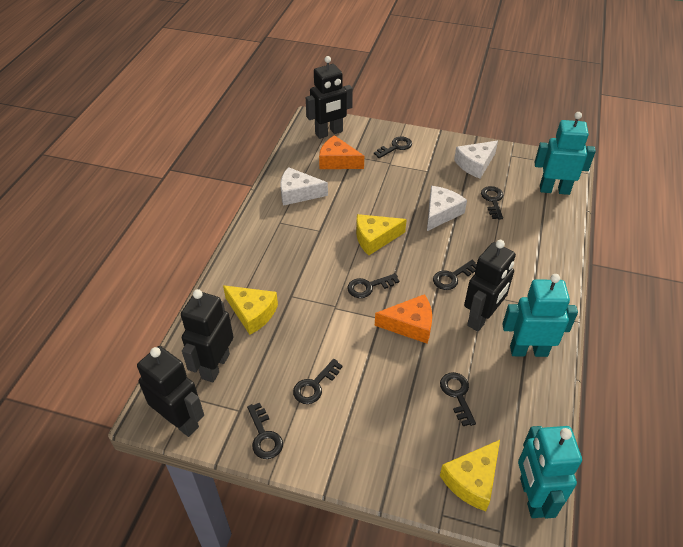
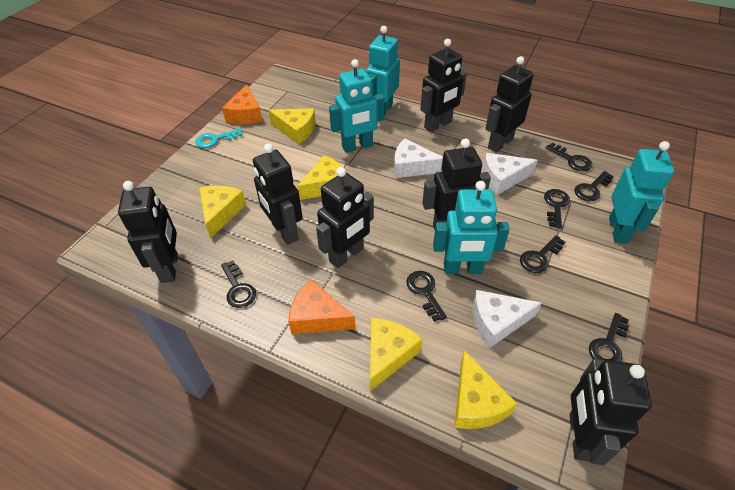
black robot: [137,346,204,437] [181,289,234,382] [306,56,353,139] [464,240,516,331] = 4 -> [118,181,178,283] [253,144,303,245] [316,167,374,268] [420,39,467,132] [422,139,491,230] [485,56,534,153] [570,359,652,465] = 7
turquoise key: none = 0 -> [195,129,243,148] = 1
turquoise robot: [502,274,578,357] [518,426,582,518] [534,112,596,195] = 3 -> [329,59,385,153] [366,26,400,116] [433,181,510,274] [609,141,674,244] = 4
yellow cheese: [223,285,278,335] [356,214,407,255] [440,440,500,511] = 3 -> [199,185,246,239] [268,109,316,145] [297,155,343,200] [370,318,423,391] [454,350,517,429] = 5

